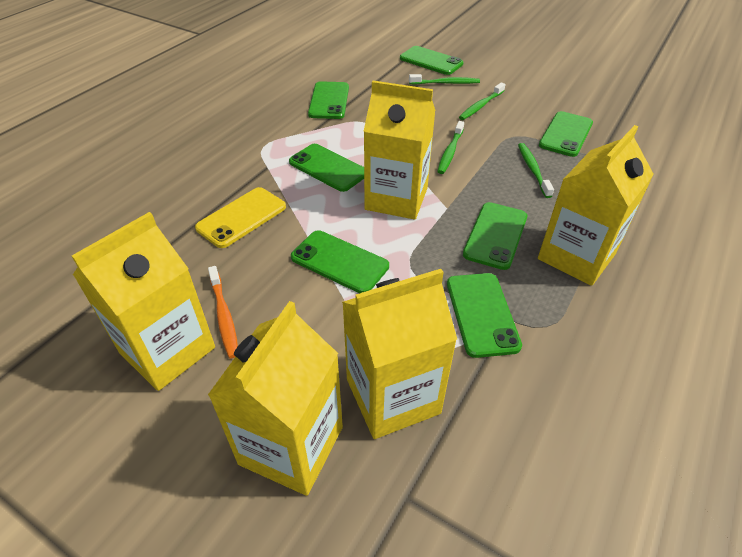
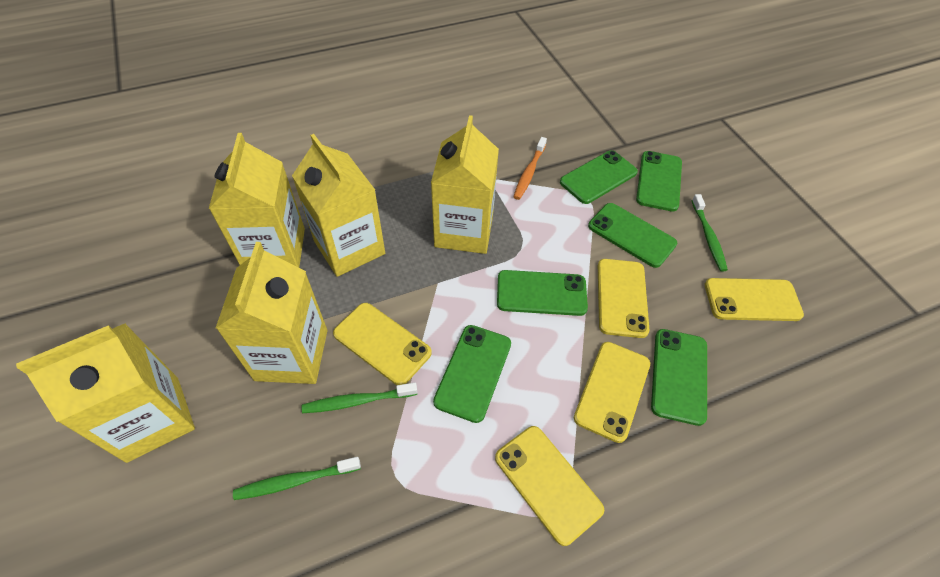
green phone: [289,144,364,192] [291,230,389,293] [308,81,349,119] [400,46,463,75] [447,273,522,358] [463,202,527,270] [539,111,593,157] = 7 -> [433,325,511,423] [497,270,588,316] [560,150,638,204] [588,203,677,268] [636,151,682,212] [651,329,707,426] = 6
green toothbrush: [409,74,480,84] [437,121,464,174] [459,82,505,120] [518,143,554,198] = 4 -> [233,457,361,500] [302,382,418,413] [691,194,728,272] = 3
yellow phone: [195,187,286,248] = 1 -> [333,303,432,385] [495,426,604,546] [574,342,650,443] [598,259,649,338] [705,278,804,321] = 5

